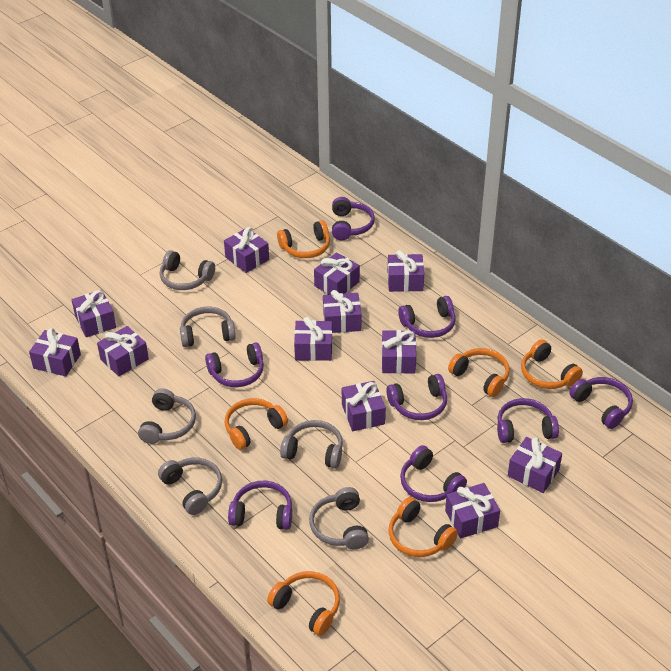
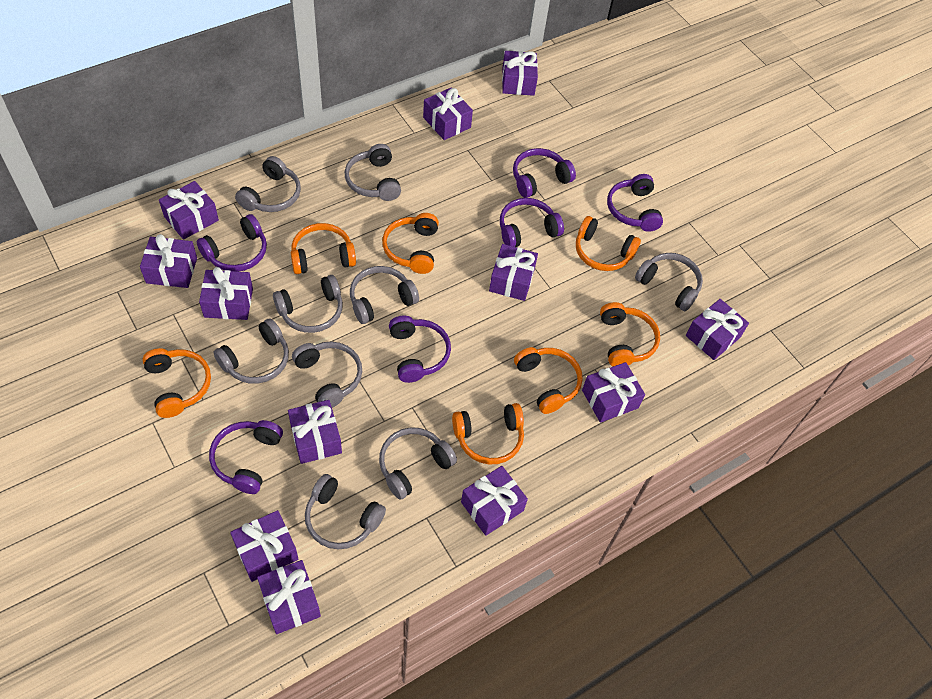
grey headphones: [138,388,196,444] [158,457,222,515] [160,250,215,290] [180,306,236,347] [280,420,343,469] [309,487,369,550] = 6 -> [214,318,289,384] [235,156,301,212] [273,275,343,333] [292,342,362,408] [305,474,386,549] [345,144,401,201] [350,266,419,324] [379,427,457,500] [635,253,703,311] = 9
orange headphones: [224,398,288,450] [267,571,340,636] [277,220,330,258] [388,497,458,557] [448,348,510,397] [521,339,583,389] = 6 -> [142,348,211,418] [291,223,356,274] [382,213,439,274] [452,403,524,464] [514,347,583,414] [576,216,641,271] [600,302,660,366] = 7
purple headphones: [205,342,264,387] [228,481,293,530] [332,197,375,241] [386,374,447,420] [398,296,455,338] [400,445,467,502] [497,398,559,443] [569,377,633,429] = 8 -> [197,214,267,272] [209,420,283,494] [389,316,451,383] [500,198,564,247] [513,148,576,198] [607,174,663,232] = 6

